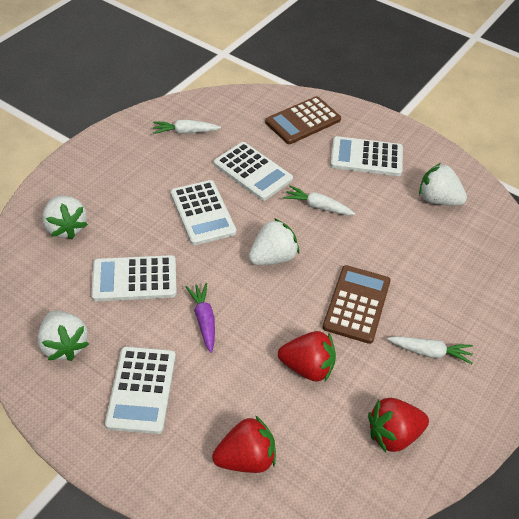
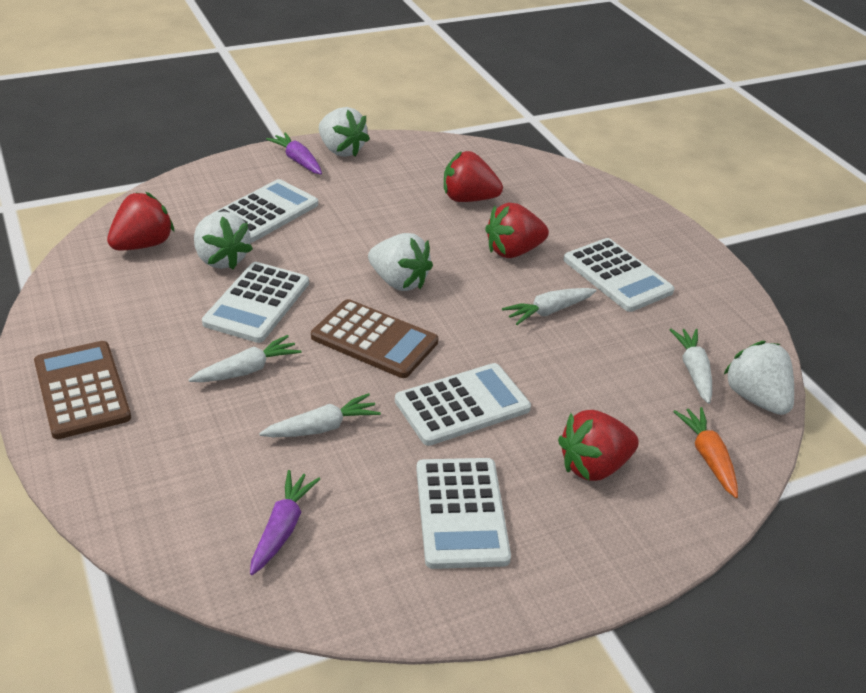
orange carrot: none = 0 -> [673,407,738,498] = 1
purple carrot: [186,283,215,353] = 1 -> [250,470,320,575] [266,132,322,174] = 2
red strawberry: [212,415,276,473] [278,331,336,382] [368,398,429,453] = 3 -> [107,192,174,250] [444,151,503,202] [485,203,549,258] [558,410,639,481] = 4
white carrot: [153,120,221,134] [283,185,355,215] [387,336,473,364] = 3 -> [188,335,301,382] [259,393,381,437] [502,288,597,325] [669,329,712,404] = 4

